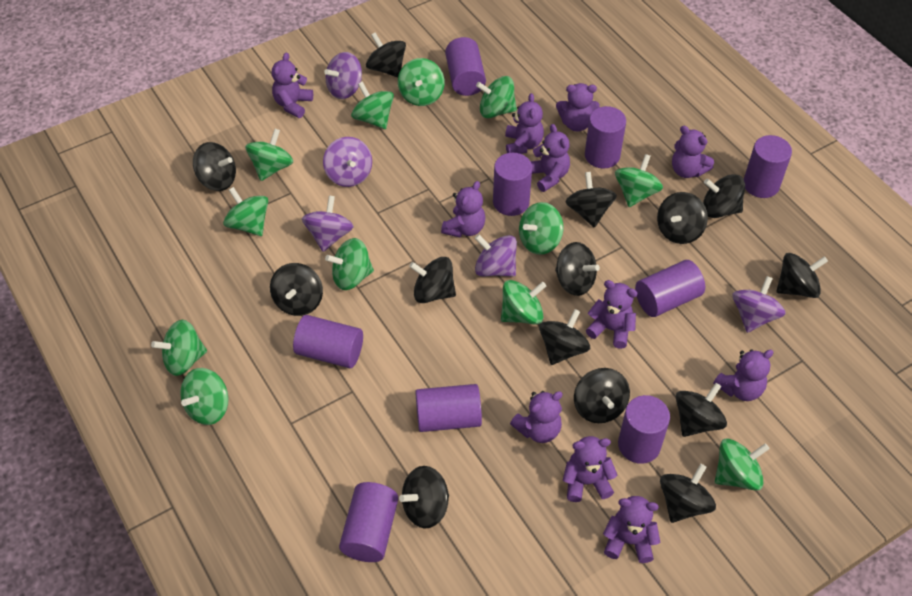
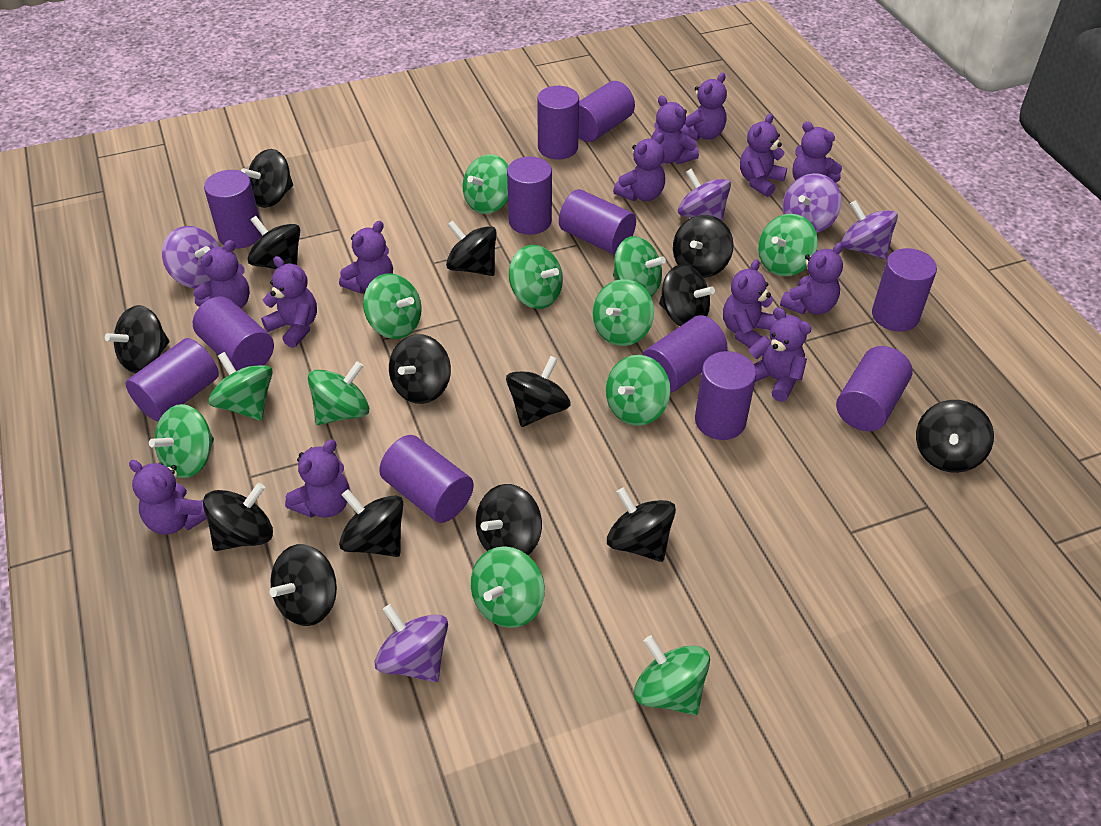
purple cylinder: [293,315,363,368] [339,482,398,562] [415,384,482,432] [445,37,486,96] [493,153,532,216] [585,106,626,169] [618,395,670,464] [635,260,705,317] [744,135,792,198] = 9 -> [126,338,219,421] [193,296,274,371] [204,170,262,249] [379,435,474,523] [507,157,552,235] [537,86,579,159] [559,189,636,255] [578,81,635,142] [643,315,727,392] [695,351,756,440] [836,346,913,431] [872,248,937,332] = 12
purple teddy bear: [272,53,313,118] [441,181,486,237] [505,93,544,154] [510,391,563,443] [531,124,570,192] [556,83,599,132] [563,436,618,502] [586,280,637,349] [603,496,661,563] [672,126,714,178] [713,350,773,401] = 11 -> [129,460,207,535] [193,240,250,309] [261,256,317,348] [285,439,350,518] [339,221,393,294] [613,133,665,201] [651,96,699,164] [680,73,727,141] [723,259,776,348] [740,113,787,197] [748,307,811,402] [780,242,843,315] [792,121,842,183] = 13

